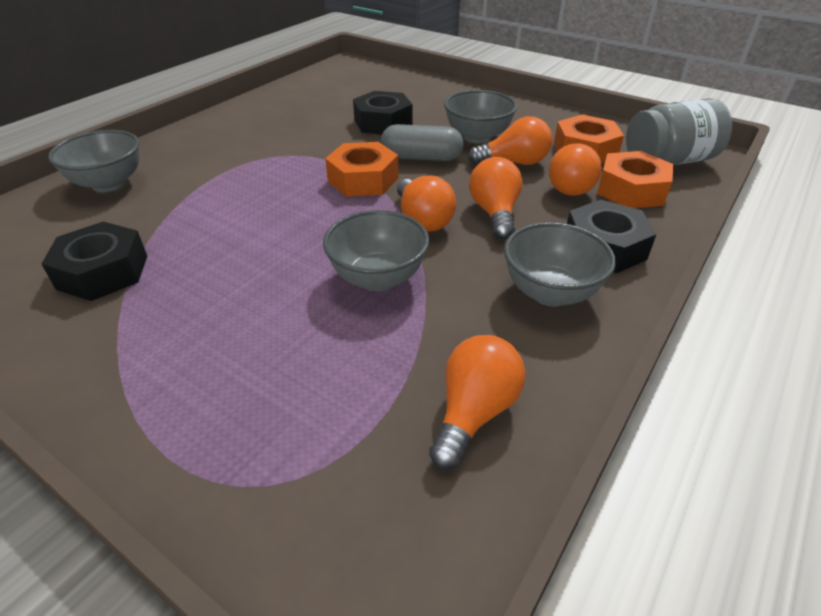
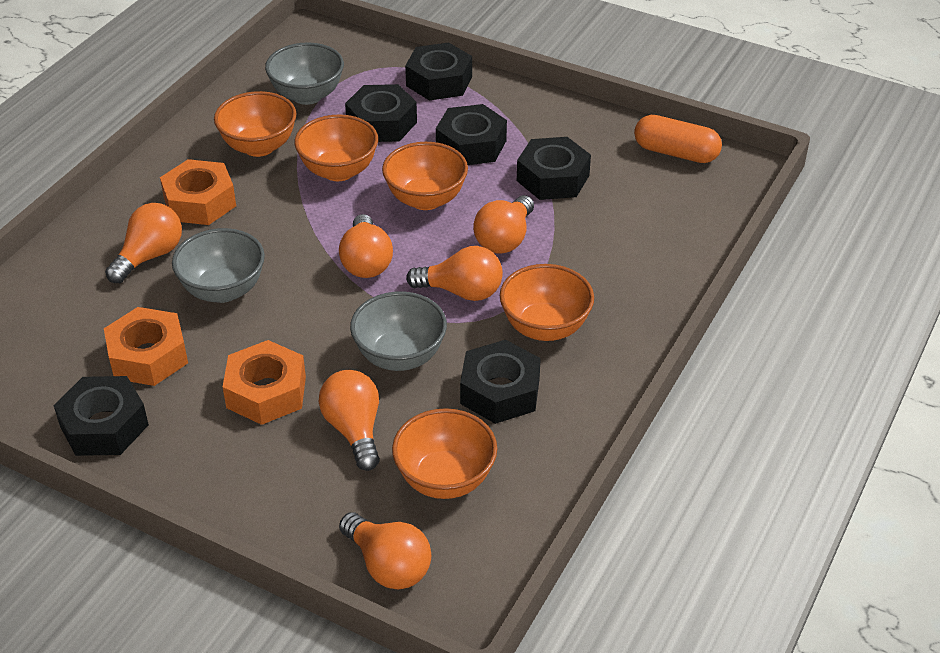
black nut: [42,222,147,301] [353,91,413,134] [567,199,656,273] = 3 -> [53,376,149,456] [345,84,417,142] [405,42,472,101] [436,104,507,165] [460,340,541,424] [517,137,591,200] = 6
grey bowl: [48,130,139,192] [323,210,429,291] [444,90,517,143] [504,222,616,306] = 4 -> [172,228,265,303] [265,42,344,105] [350,291,447,371] = 3
grey capsule: [381,124,464,161] = 1 -> none = 0
grey jar: [626,98,732,165] = 1 -> none = 0
orange bowl: none = 0 -> [214,91,296,157] [294,115,378,181] [382,142,468,210] [392,408,497,499] [500,264,594,341] = 5
orange capsule: none = 0 -> [634,115,722,163] = 1
orange light bulb: [397,175,456,232] [429,335,525,470] [468,116,553,165] [469,157,522,240] [549,143,602,196] = 5 -> [105,203,182,283] [319,370,380,471] [339,214,393,278] [339,512,431,590] [406,246,503,301] [473,195,534,253] = 6

